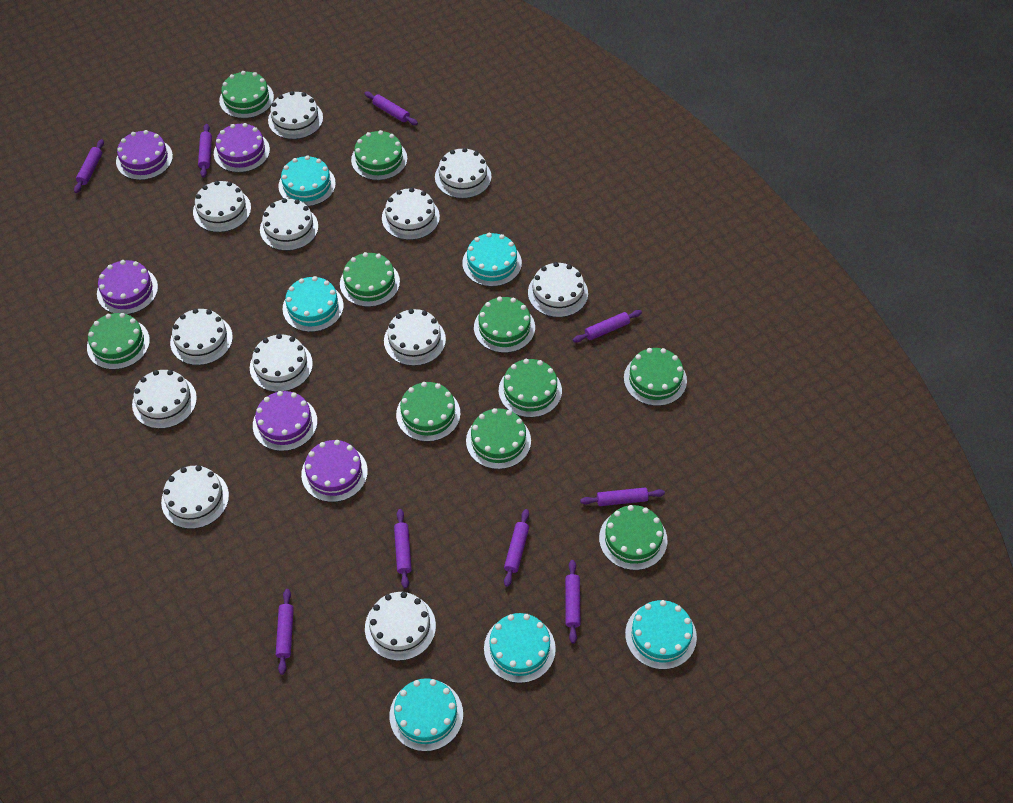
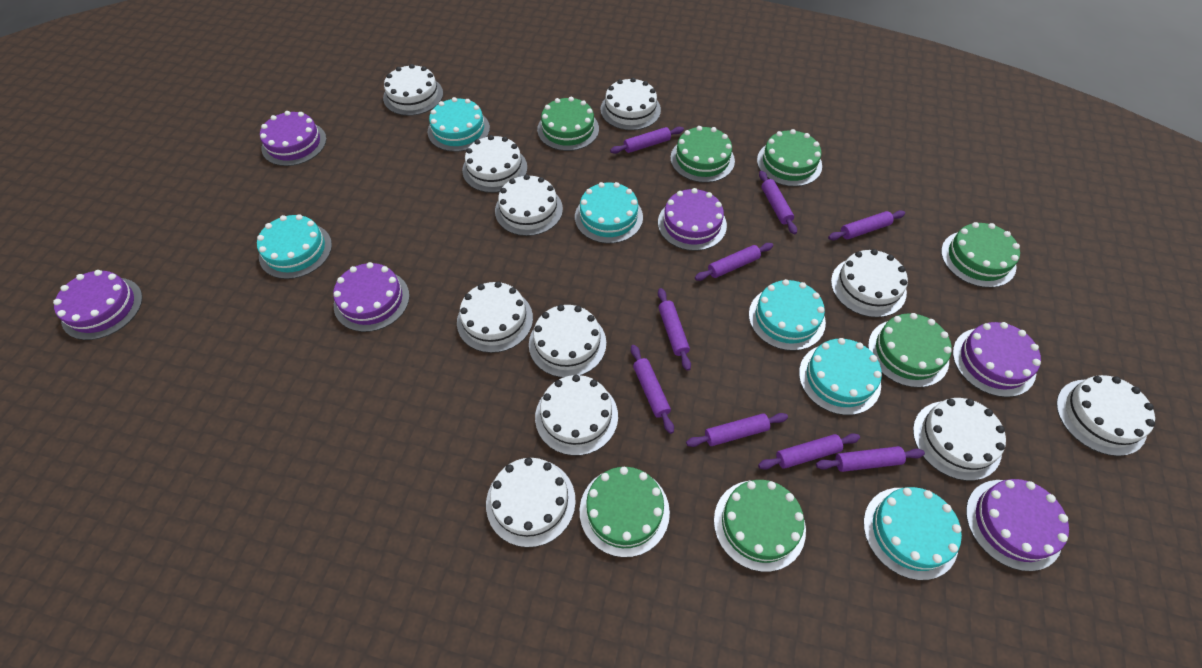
green cake: [87,313,150,370] [219,71,274,119] [340,252,400,307] [351,130,407,180] [396,382,460,442] [466,408,531,469] [474,297,535,353] [499,359,562,418] [599,505,667,570] [624,348,687,406] = 10 -> [537,97,599,151] [580,467,670,557] [670,126,735,183] [714,480,806,572] [757,129,822,187] [868,313,952,388] [941,222,1020,288] = 7
purple cake: [97,260,158,315] [116,130,173,180] [214,123,270,173] [253,391,317,451] [301,440,368,502] = 5 -> [53,270,143,340] [260,111,327,166] [333,262,410,332] [658,188,727,251] [953,322,1041,397] [966,479,1069,571] = 6
white cake: [132,370,197,429] [161,465,229,529] [170,309,233,365] [193,181,251,232] [250,334,313,392] [260,198,319,251] [268,91,323,139] [365,592,436,661] [382,188,440,240] [384,309,446,366] [435,148,491,199] [528,262,588,317] = 12 -> [383,64,443,116] [457,281,533,353] [462,135,527,193] [486,458,576,547] [495,174,563,236] [529,305,606,378] [535,375,618,456] [600,78,661,130] [831,249,908,318] [913,398,1006,481] [1056,375,1155,456] = 11

